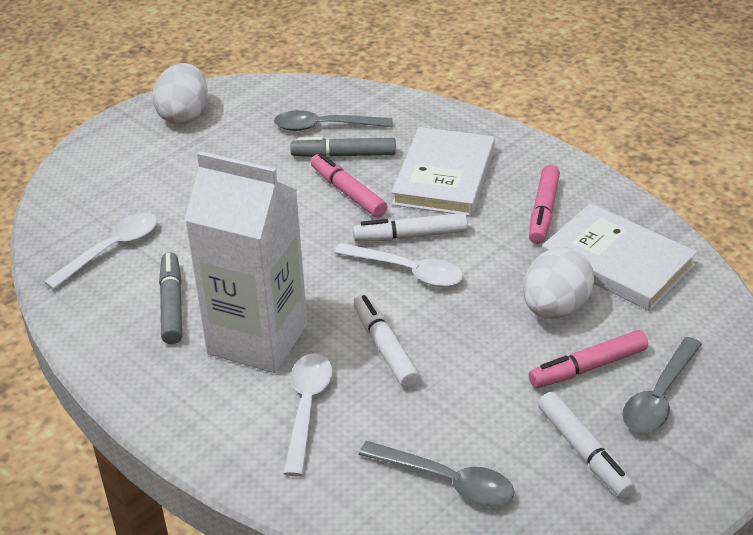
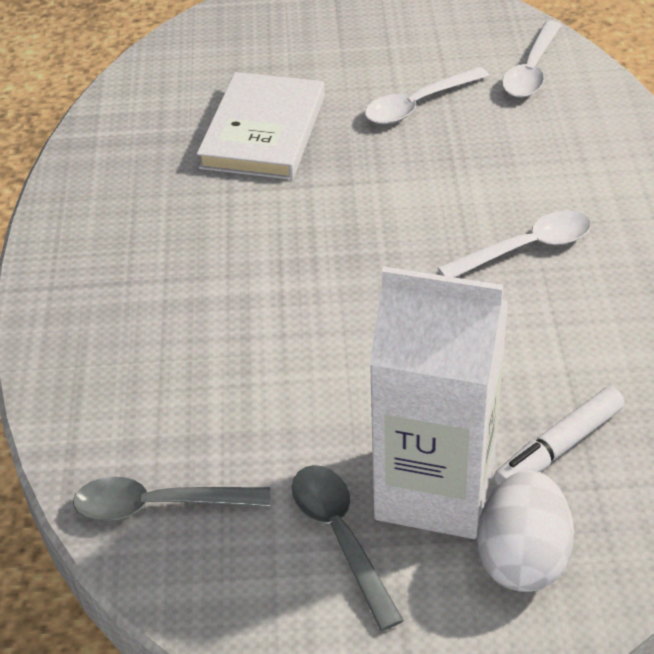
grey marker: [159,252,182,344] [290,137,396,157] = 2 -> none = 0
grey spoon: [274,110,393,131] [359,441,515,506] [622,337,702,433] = 3 -> [73,477,270,521] [292,465,404,631] = 2
pink marker: [311,153,388,218] [529,165,560,244] [529,330,648,388] = 3 -> none = 0
white book: [391,127,495,216] [542,203,697,311] = 2 -> [197,72,325,180] = 1
white egg: [152,63,208,125] [523,247,594,319] = 2 -> [477,470,574,592] = 1
white marker: [353,213,468,242] [354,295,420,388] [538,392,635,498] = 3 -> [494,386,625,485] = 1

